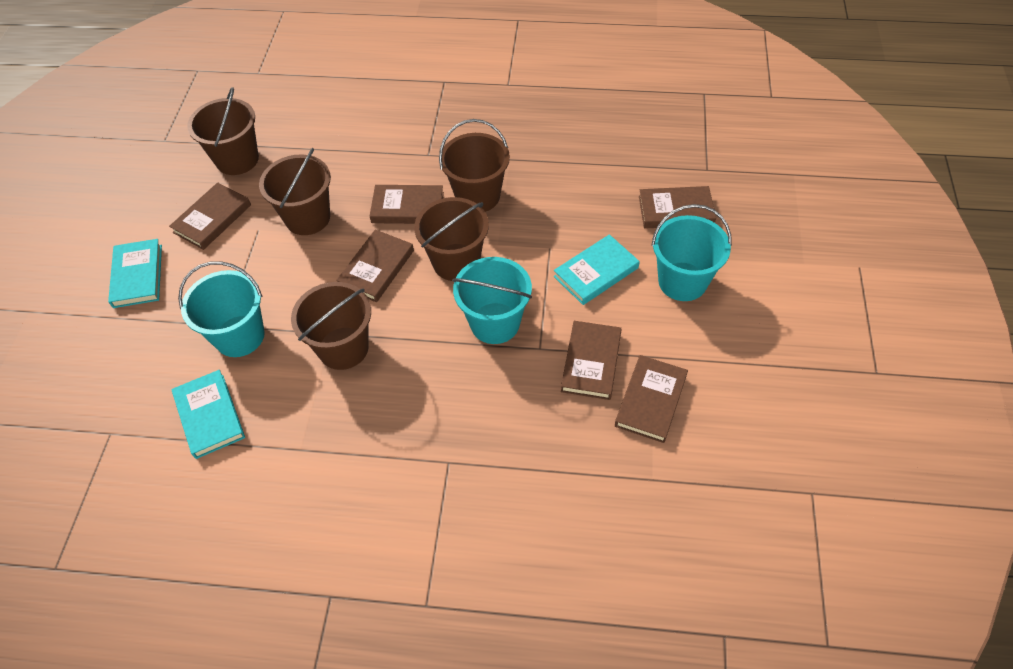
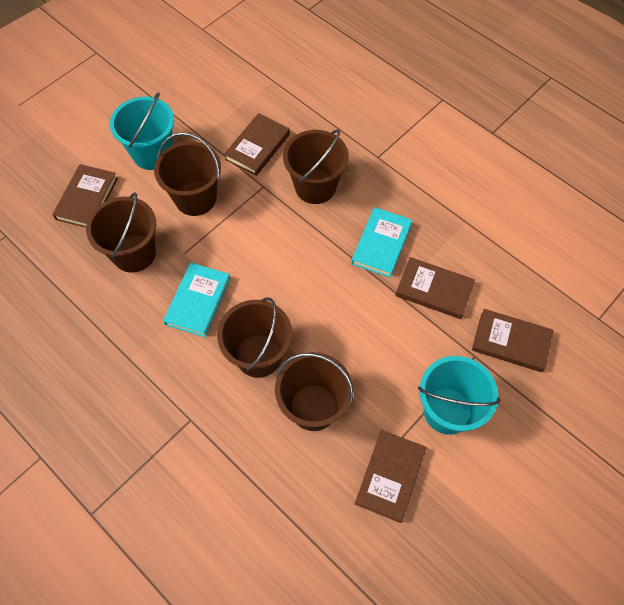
brown book: [169,182,251,250] [336,230,414,302] [369,185,444,224] [561,321,622,400] [615,355,688,443] [639,186,716,228] = 6 -> [52,164,118,228] [224,113,290,176] [355,430,426,523] [395,257,475,319] [472,309,554,372] = 5
turquoise book: [108,239,162,308] [172,370,245,459] [554,234,640,305] = 3 -> [163,263,231,337] [351,207,413,278] = 2
turquoise bucket: [178,261,265,357] [452,257,532,344] [651,204,732,301] = 3 -> [110,92,174,170] [418,356,500,435] = 2

